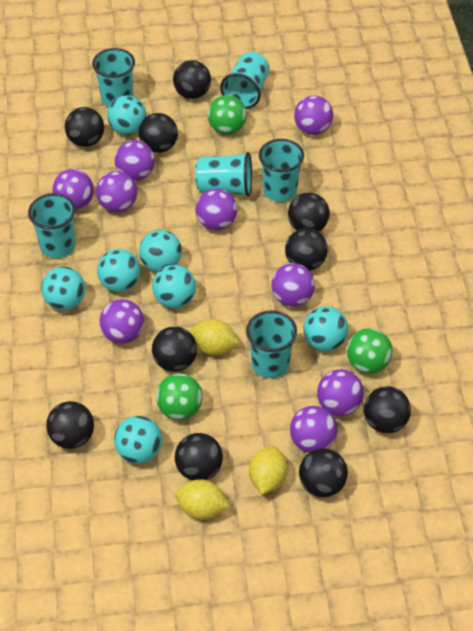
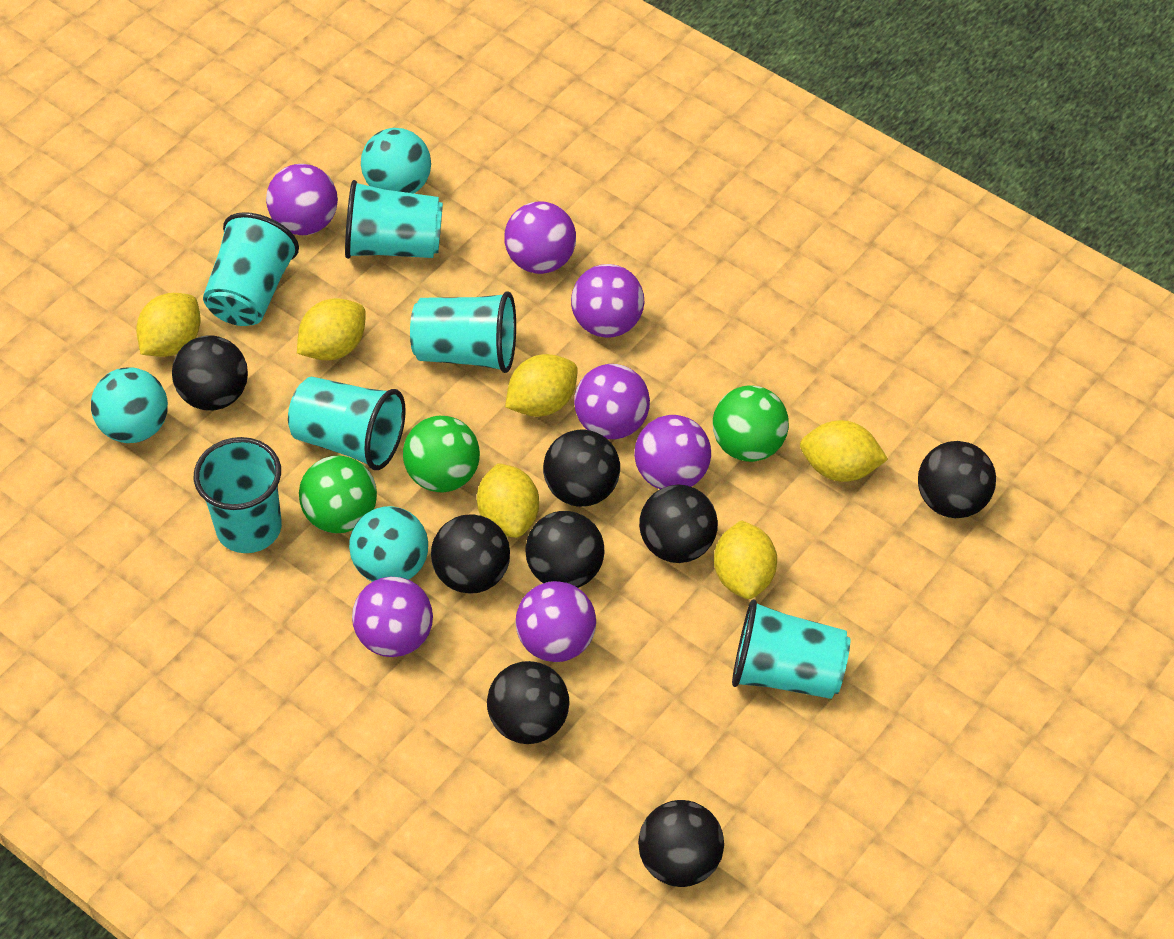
black ball: [46,401,94,449] [65,107,104,147] [139,113,178,153] [152,326,197,372] [173,60,211,99] [175,433,223,480] [285,228,328,271] [288,193,330,232] [299,448,348,497] [364,386,411,433] = 10 -> [172,335,248,411] [431,514,510,594] [487,661,570,744] [525,511,604,588] [543,430,620,507] [638,800,724,887] [639,485,718,563] [918,441,996,518] = 8
purple ball: [52,169,94,210] [96,171,137,212] [100,299,144,344] [115,140,155,181] [196,189,237,230] [271,263,315,307] [290,406,337,453] [294,95,333,135] [317,369,364,416] = 9 -> [266,164,338,235] [352,577,433,657] [504,201,576,274] [515,581,596,662] [571,264,644,338] [574,364,650,439] [634,415,711,489] = 7
turquoise ball: [41,267,85,310] [97,249,141,292] [107,95,146,135] [114,416,162,464] [139,230,182,272] [152,265,196,308] [303,306,348,351] = 7 -> [91,368,168,443] [349,506,428,582] [361,128,431,193] = 3
yellow lemon: [175,479,230,519] [190,319,240,355] [249,446,288,494] = 3 -> [136,293,201,357] [297,298,366,361] [477,463,539,538] [505,354,578,417] [714,520,777,599] [800,420,888,482] = 6

